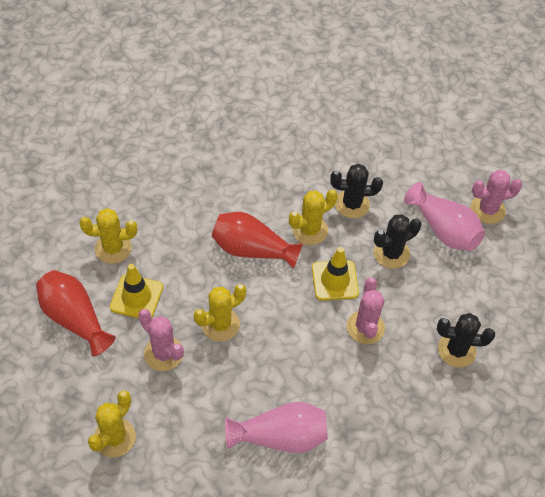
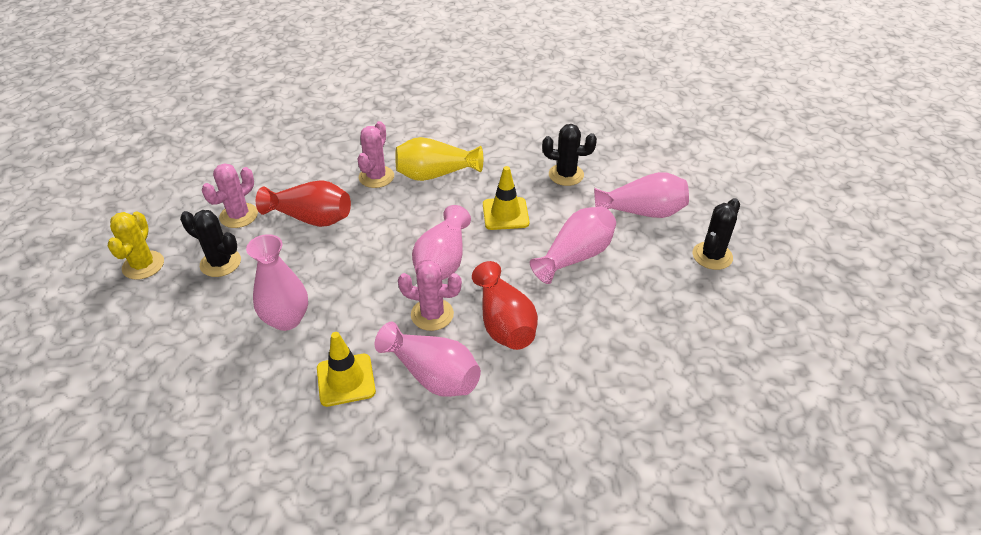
pink vase: [225,402,328,453] [404,182,485,251] = 2 -> [246,234,308,331] [375,322,481,397] [412,205,471,280] [530,206,616,284] [594,172,689,218] = 5
yellow cactus: [80,208,137,264] [88,391,136,458] [194,284,246,341] [289,189,338,245] = 4 -> [108,212,164,280] = 1
yellow vase: none = 0 -> [395,137,483,181] = 1

